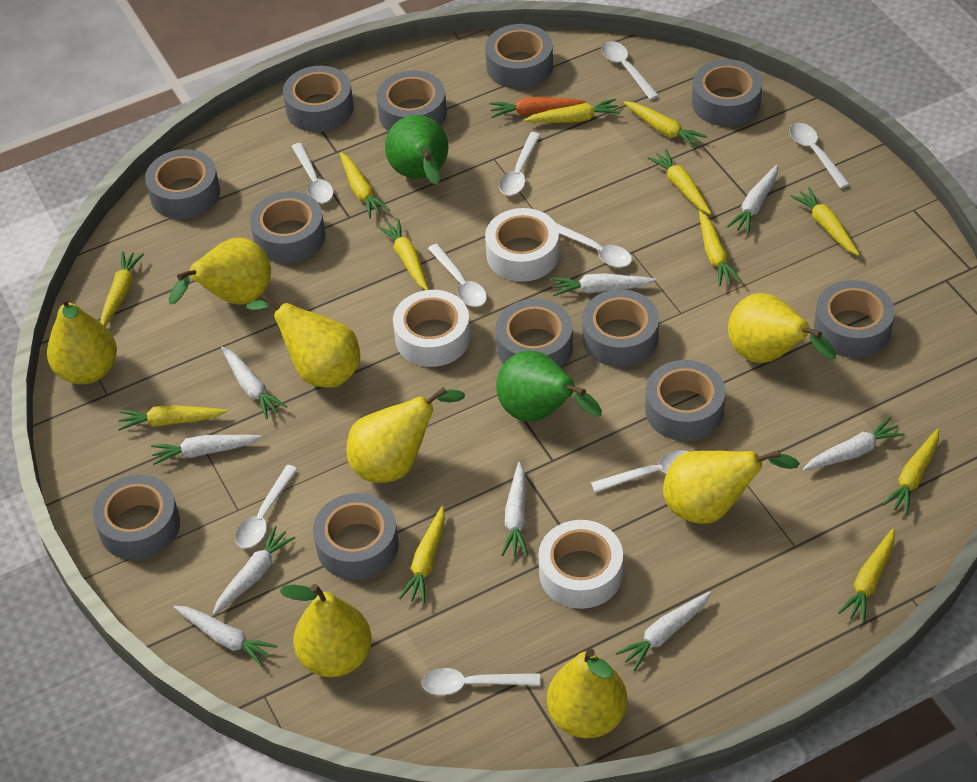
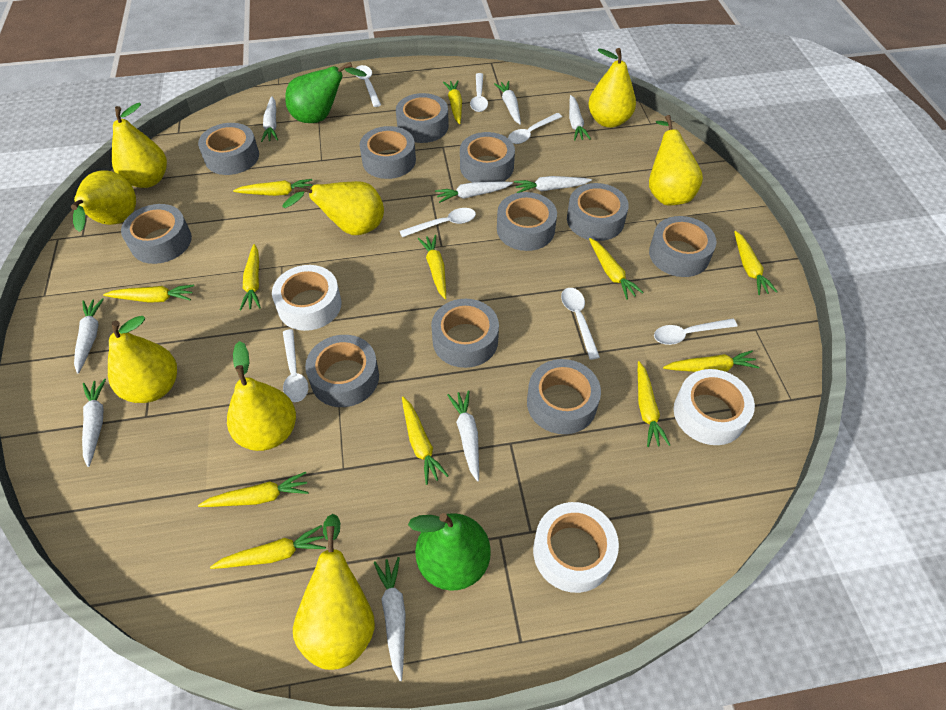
grey tape: [93,475,180,560] [145,149,220,219] [250,191,326,263] [283,66,354,132] [313,493,399,580] [377,71,447,131] [485,24,553,89] [496,299,573,368] [582,290,659,367] [645,360,725,441] [692,59,762,126] [814,280,895,358] = 12 -> [121,204,192,264] [198,123,259,175] [305,335,379,407] [360,126,416,179] [396,93,449,143] [431,299,499,368] [460,132,515,182] [497,192,557,251] [527,359,601,434] [567,183,629,241] [649,216,717,277] = 11
orange carrot: [490,97,585,118] = 1 -> none = 0
white spoon: [235,465,298,548] [291,143,334,203] [422,668,540,695] [428,244,487,307] [499,132,541,195] [556,223,632,267] [591,450,689,493] [601,41,659,100] [790,123,850,188] = 9 -> [283,329,308,402] [356,65,381,107] [400,208,476,237] [470,73,488,112] [508,113,562,144] [561,288,600,360] [654,318,737,345] = 7

